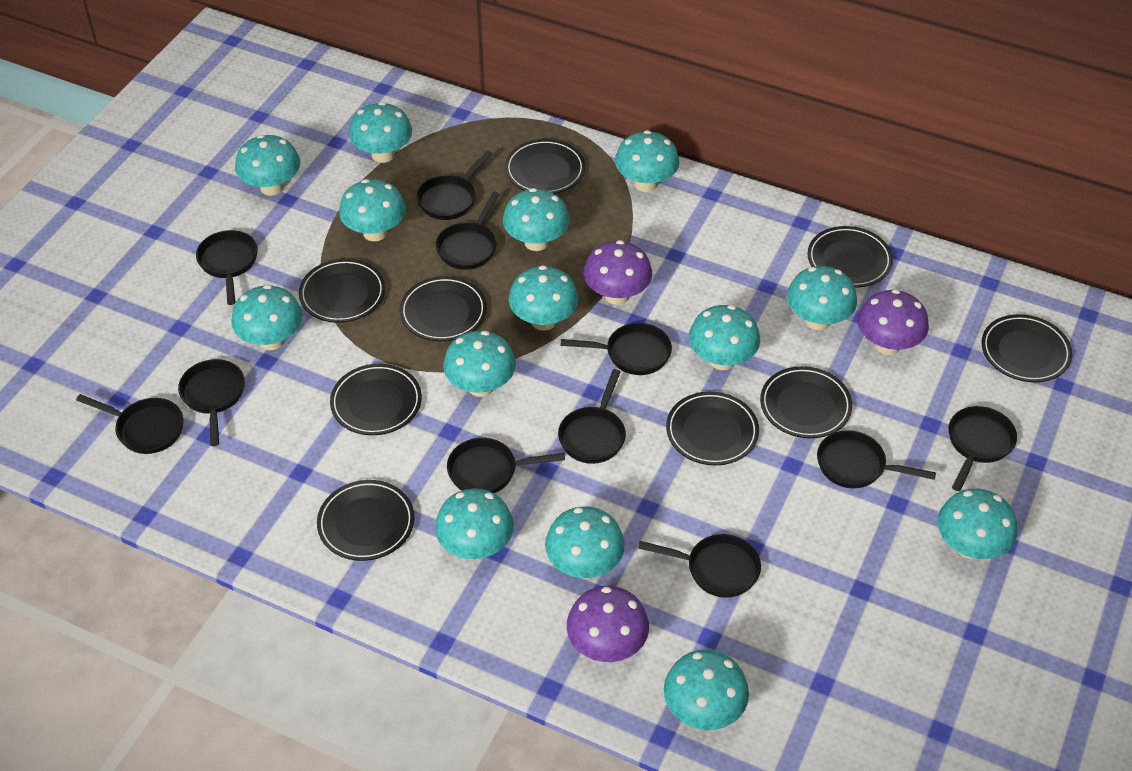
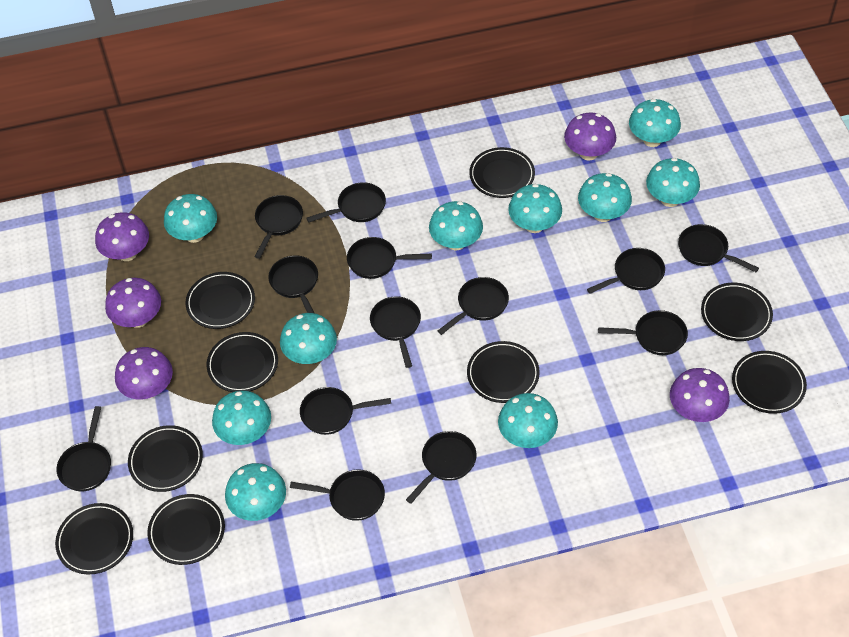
black pan: [76,394,184,454] [178,359,245,446] [196,230,258,305] [417,151,493,220] [436,192,500,270] [447,438,565,493] [558,369,626,464] [561,323,672,375] [638,534,761,598] [817,430,936,488] [949,406,1017,491] = 11 -> [57,406,111,491] [255,195,303,259] [268,255,318,313] [290,470,385,521] [300,387,391,435] [307,182,386,222] [347,237,432,279] [370,296,421,368] [406,431,477,504] [438,277,509,335] [587,248,665,294] [598,310,688,355] [678,224,759,272] = 13
purple mushroom: [567,586,649,662] [583,240,652,305] [857,289,929,355] = 3 -> [95,212,149,261] [105,278,161,328] [115,347,173,399] [564,112,616,161] [670,368,730,422] = 5
turquoise mushroom: [231,285,303,350] [235,135,300,196] [339,179,406,242] [349,102,412,163] [435,489,514,559] [443,331,516,397] [503,188,570,251] [508,265,579,331] [545,506,625,578] [615,130,680,192] [664,650,749,730] [689,305,760,370] [787,266,857,330] [938,489,1017,559] = 14 -> [164,194,217,243] [212,390,271,445] [225,463,286,521] [280,313,337,364] [429,201,483,251] [498,393,558,448] [508,184,562,233] [578,173,632,222] [629,99,681,147] [646,158,700,207] = 10

